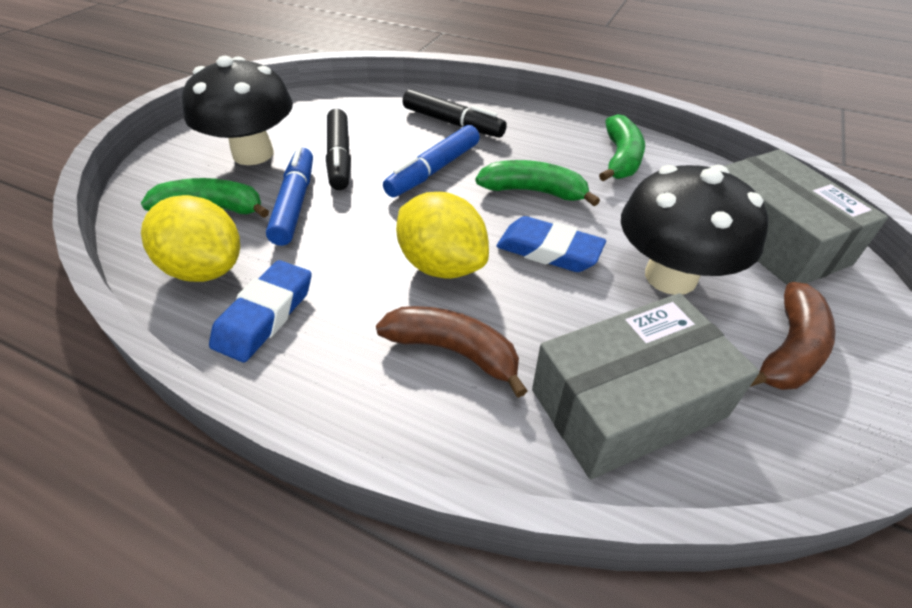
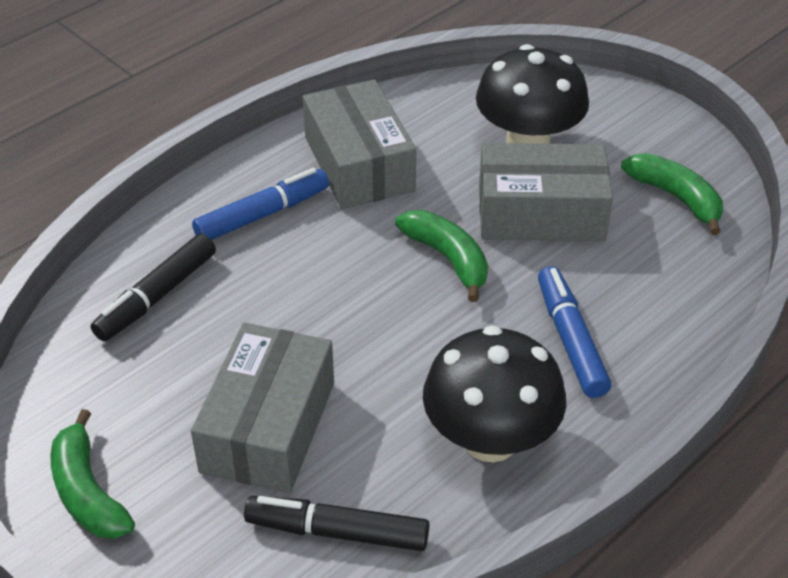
blue eraser: [209,260,312,362] [496,216,606,272] = 2 -> none = 0
brown banana: [376,306,528,398] [750,282,836,390] = 2 -> none = 0
grey box: [532,293,759,479] [725,149,888,285] = 2 -> [191,322,334,493] [303,80,416,209] [479,143,613,241] = 3
yellow lemon: [141,195,240,282] [396,192,489,279] = 2 -> none = 0

